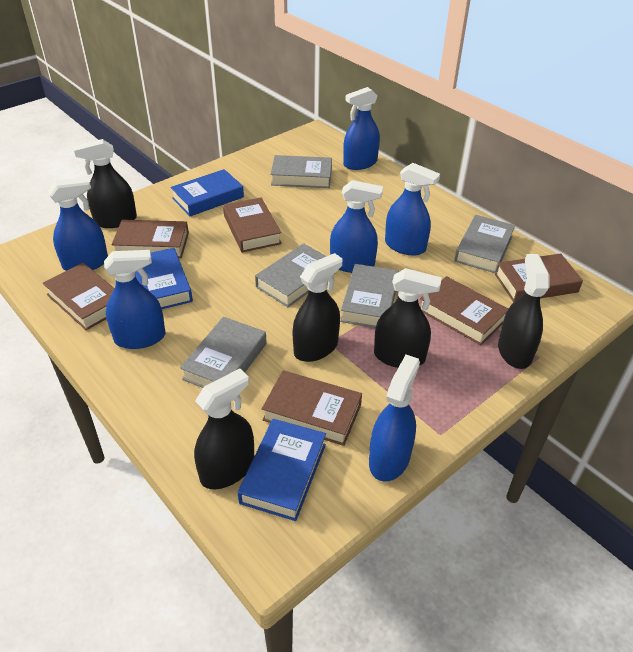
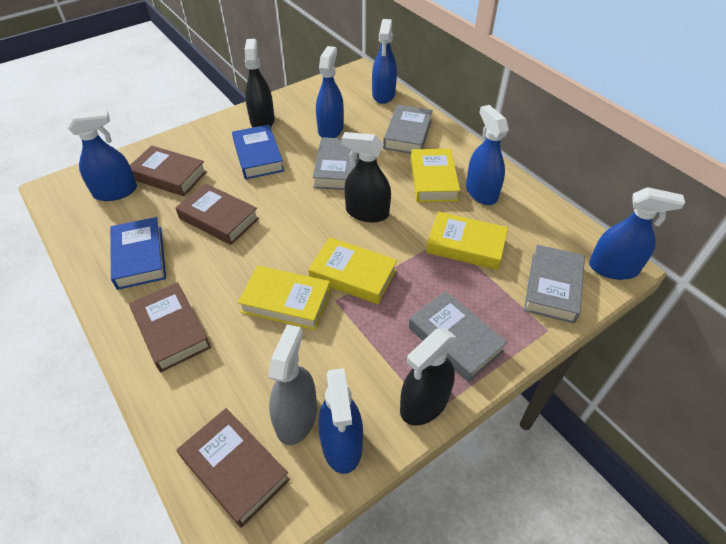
black spray bottle: [73,139,137,228] [194,368,254,489] [293,253,342,362] [374,268,442,368] [498,254,549,369] = 5 -> [245,39,275,127] [342,132,391,223] [400,328,456,425] = 3
blue book: [135,248,193,309] [170,169,244,216] [238,419,326,521] = 3 -> [110,217,166,290] [232,125,284,179] = 2
brown book: [43,263,114,330] [111,220,189,258] [223,197,282,252] [262,370,362,446] [420,276,508,345] [495,253,583,302] = 6 -> [129,282,211,372] [130,145,207,196] [175,183,259,245] [177,408,290,528] = 4
grey book: [180,317,267,388] [255,243,326,307] [270,155,332,188] [340,264,399,328] [454,215,515,273] = 5 -> [312,137,359,190] [383,105,433,154] [409,291,507,382] [524,245,585,323] = 4
grey spray bottle: none = 0 -> [268,324,317,445] = 1
yellow book: none = 0 -> [238,265,331,330] [308,237,397,304] [411,149,460,202] [426,212,508,270] = 4

